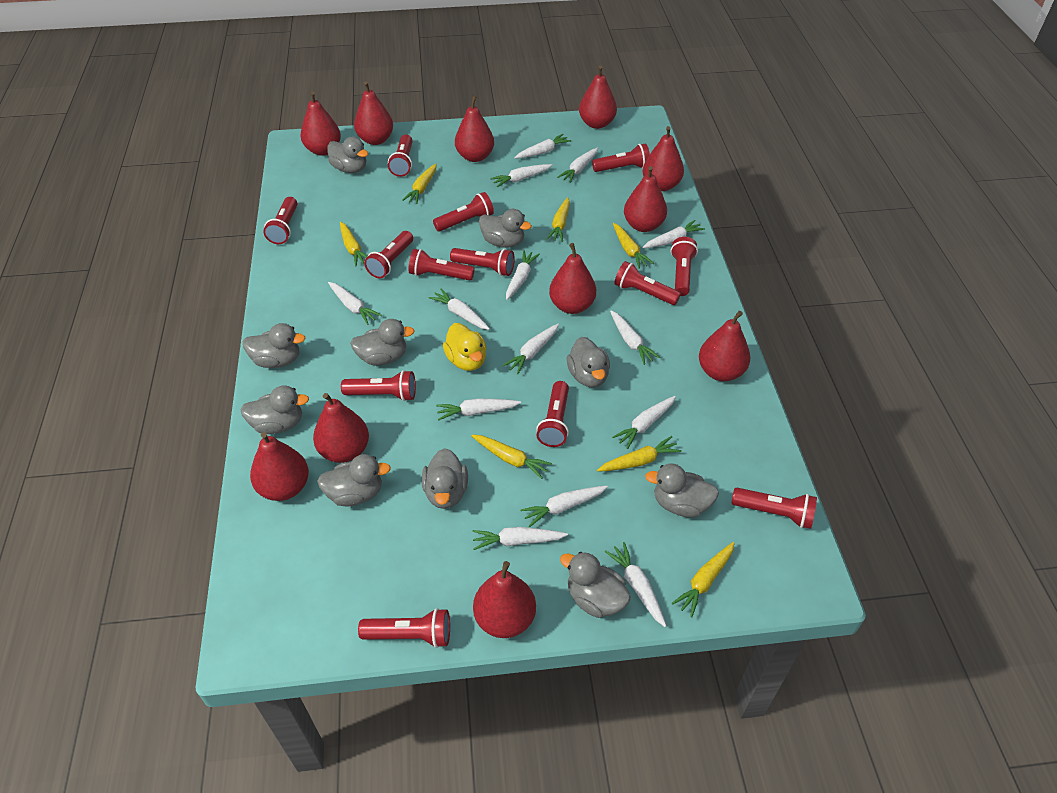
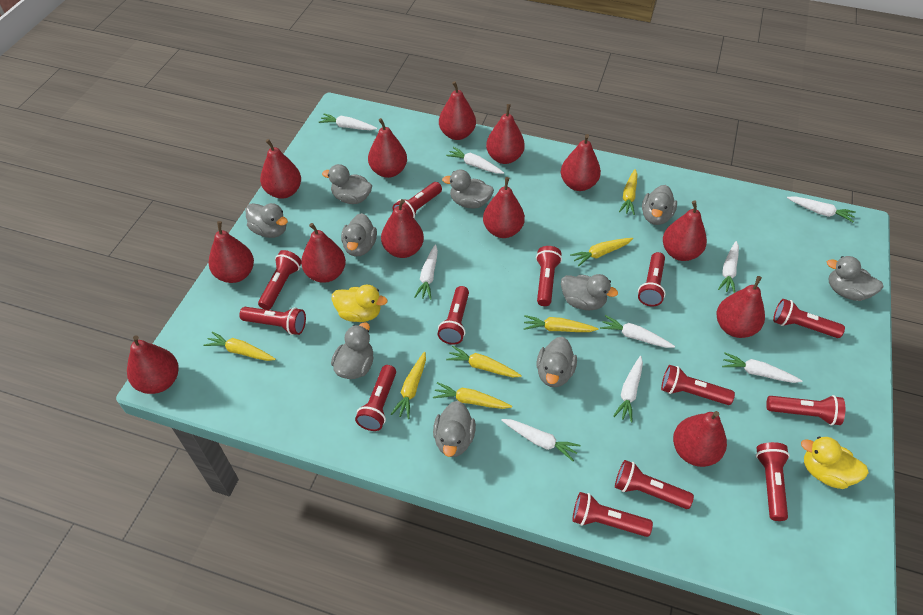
red pear: [250,432,309,501] [301,91,341,156] [313,393,369,463] [354,81,393,145] [455,95,494,162] [473,561,536,638] [549,243,596,314] [579,66,617,129] [624,166,667,232] [643,126,684,191] [699,311,750,381] = 11 -> [127,335,179,394] [209,221,254,283] [260,139,301,199] [301,223,346,283] [368,118,407,178] [381,199,424,258] [439,81,476,140] [483,177,525,238] [486,104,525,164] [561,134,601,191] [663,201,707,261] [673,411,727,467] [717,276,765,338] = 13
white carrot: [328,282,382,325] [429,289,490,330] [436,398,521,420] [472,527,568,550] [490,164,552,187] [503,323,559,374] [506,250,540,300] [514,134,571,159] [520,486,608,527] [557,148,598,183] [605,542,666,627] [610,310,660,365] [612,396,676,449] [642,220,705,248] = 14 -> [319,114,377,130] [414,244,438,300] [446,147,504,174] [501,419,581,461] [600,315,675,348] [613,356,643,423] [718,241,739,293] [722,352,803,383] [787,196,856,222] = 9
yellow duck: [443,323,486,371] = 1 -> [331,284,388,322] [801,437,869,489] = 2

